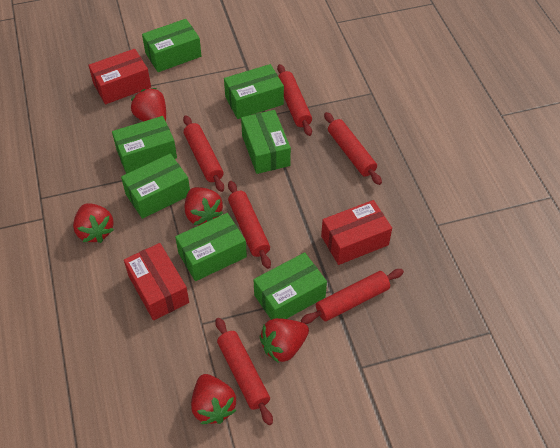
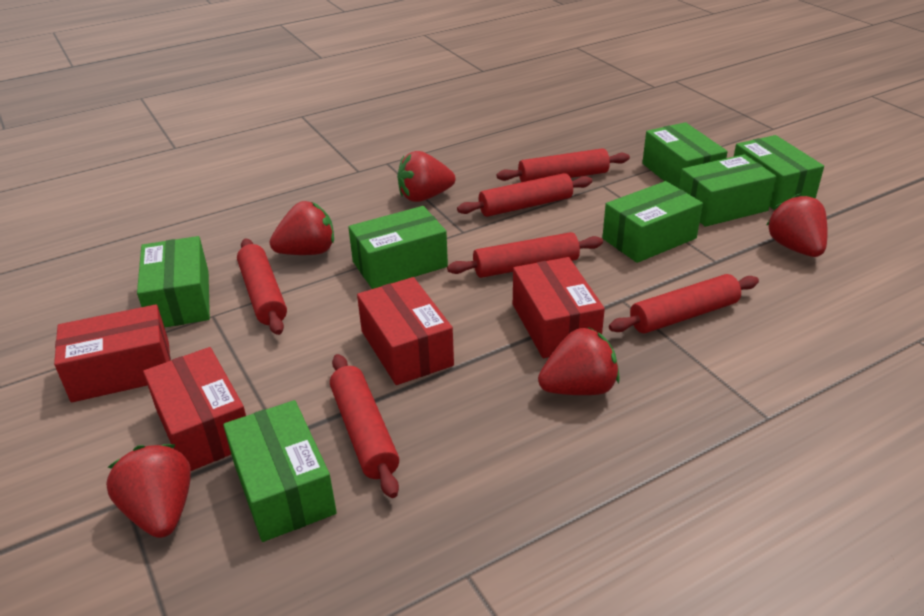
red box: [88,49,151,104] [124,243,189,320] [321,200,392,265] = 3 -> [54,304,171,402] [143,347,246,471] [357,277,454,385] [513,257,605,358] = 4

